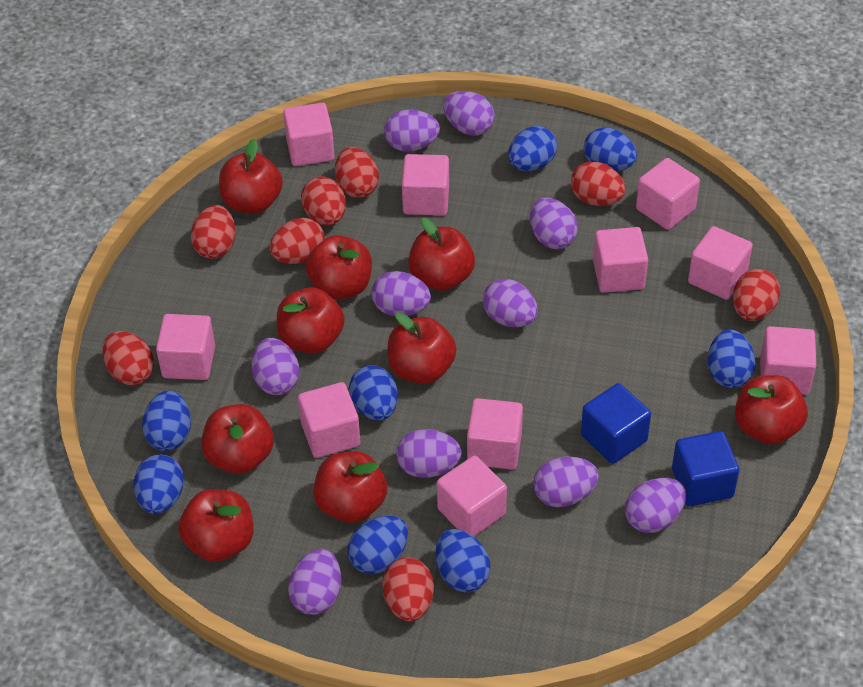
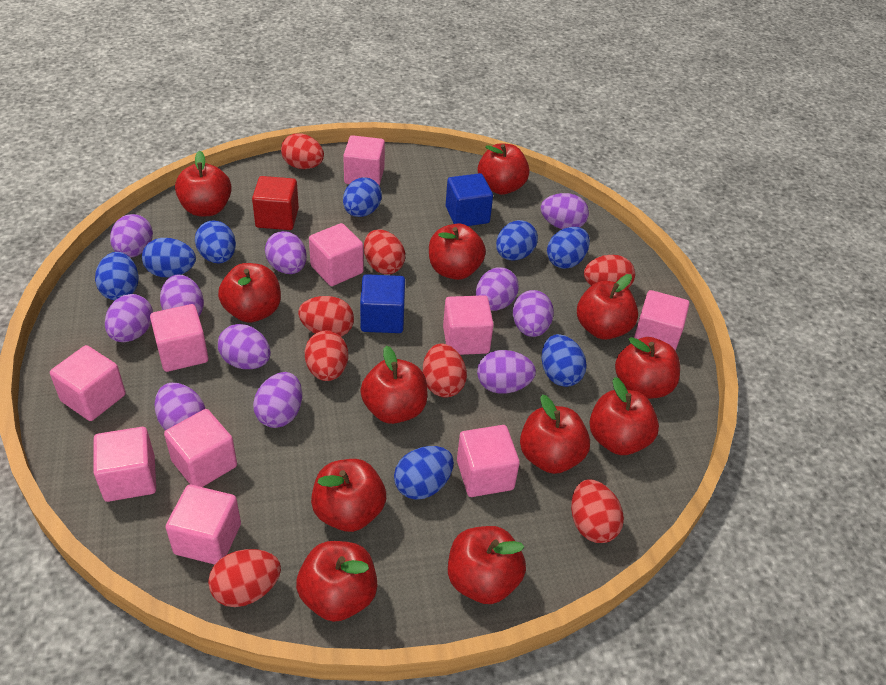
purple egg: [252,338,299,395] [288,549,341,615] [371,271,431,316] [384,109,440,152] [396,429,462,478] [443,91,495,135] [483,279,538,327] [530,198,578,249] [533,456,599,507] [625,478,686,533] = 10 -> [105,294,153,342] [110,214,153,258] [154,383,205,431] [160,275,204,316] [218,324,271,369] [253,372,302,428] [265,231,307,274] [476,268,519,311] [477,350,536,394] [513,290,554,337] [541,193,589,229] = 11
red apple: [178,489,254,562] [202,404,274,474] [219,139,283,214] [277,287,344,353] [306,235,372,300] [313,451,387,523] [388,312,457,384] [408,217,475,291] [735,375,808,445] = 9 -> [175,151,232,217] [218,263,281,323] [296,541,377,622] [311,459,386,532] [360,346,428,424] [429,223,486,280] [448,526,526,604] [478,143,530,195] [520,395,590,474] [577,274,638,340] [589,377,659,455] [615,337,680,399] = 12
red cube: none = 0 -> [252,176,299,230] = 1

